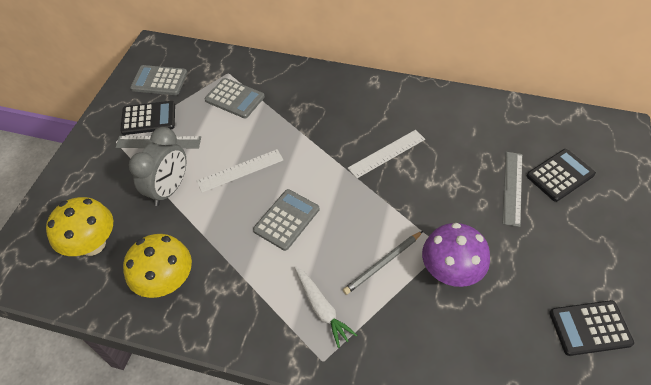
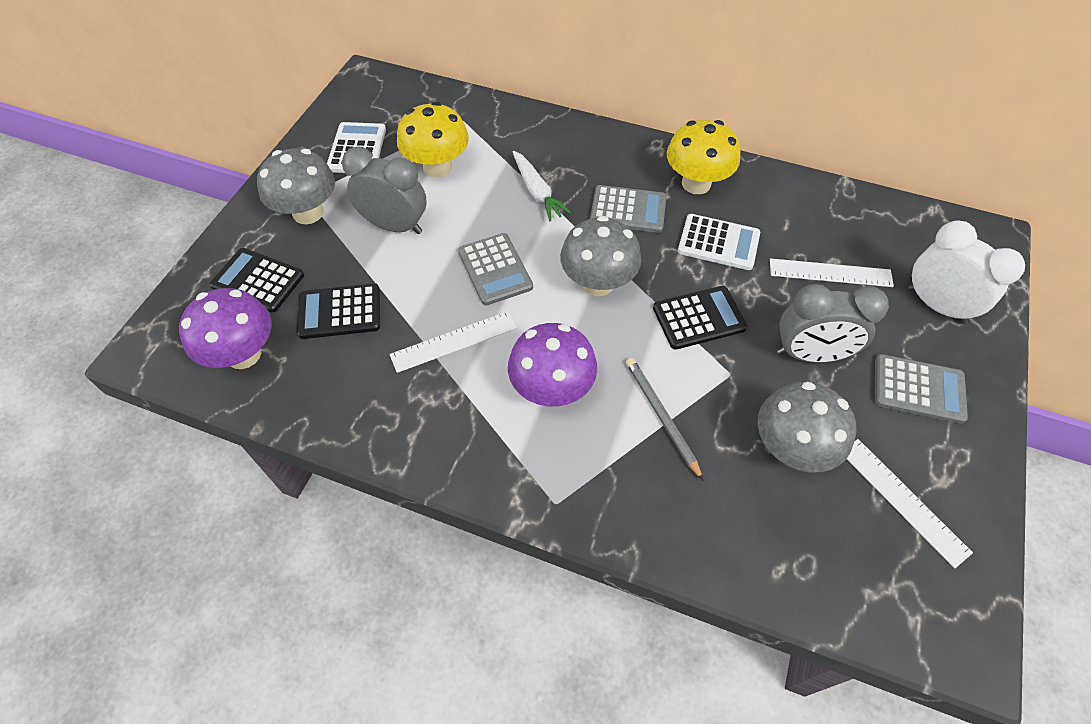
grey clock: [129,127,186,206] = 1 -> [342,146,427,234] [777,284,889,363] = 2
grey mushroom: none = 0 -> [257,148,335,225] [560,216,641,296] [757,382,856,472] = 3
grey ruler: [116,136,201,148] [503,152,522,227] = 2 -> none = 0
purple mushroom: [422,223,490,287] = 1 -> [179,288,272,369] [508,323,597,406] = 2
white calculator: none = 0 -> [327,122,386,173] [678,214,760,270] = 2
white clock: none = 0 -> [908,221,1025,324] = 1
white ruler: [197,149,283,193] [348,130,425,178] = 2 -> [390,311,517,373] [770,258,894,287] [847,439,973,569] = 3

